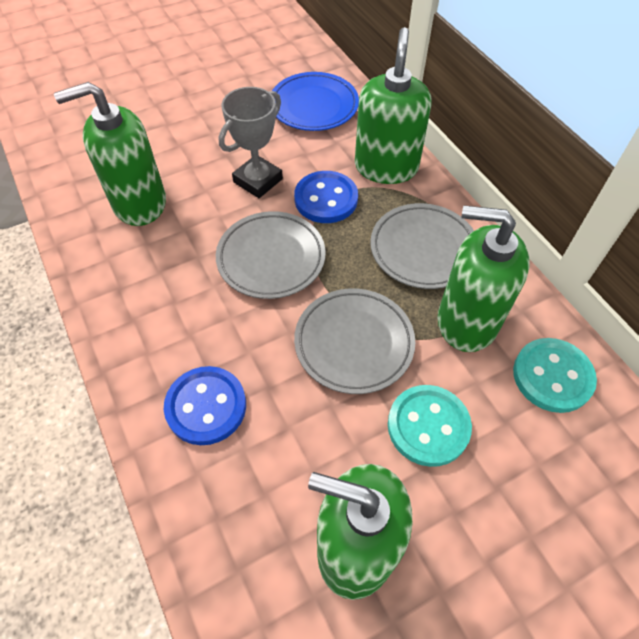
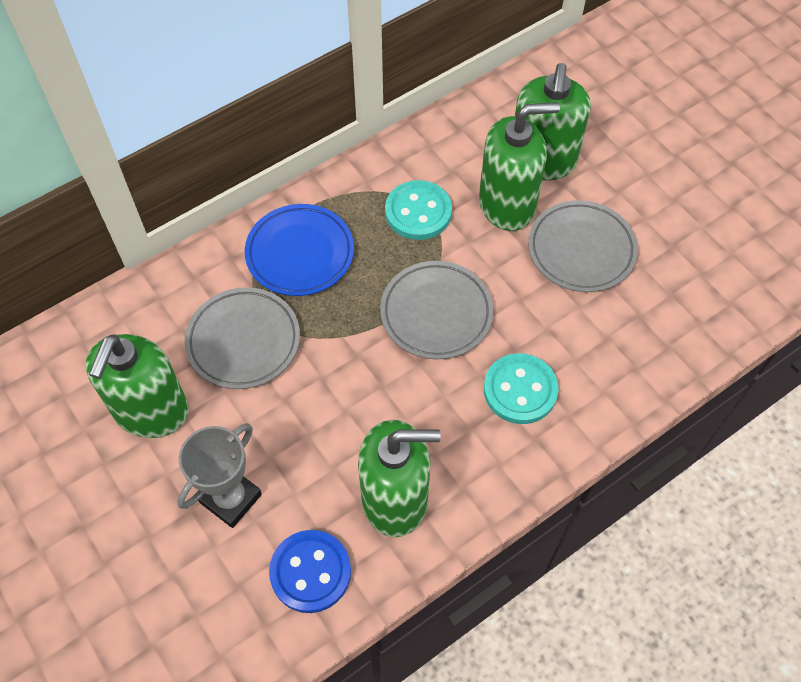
blue button: [164,366,246,445] [294,171,358,223] = 2 -> [269,530,351,613] = 1

